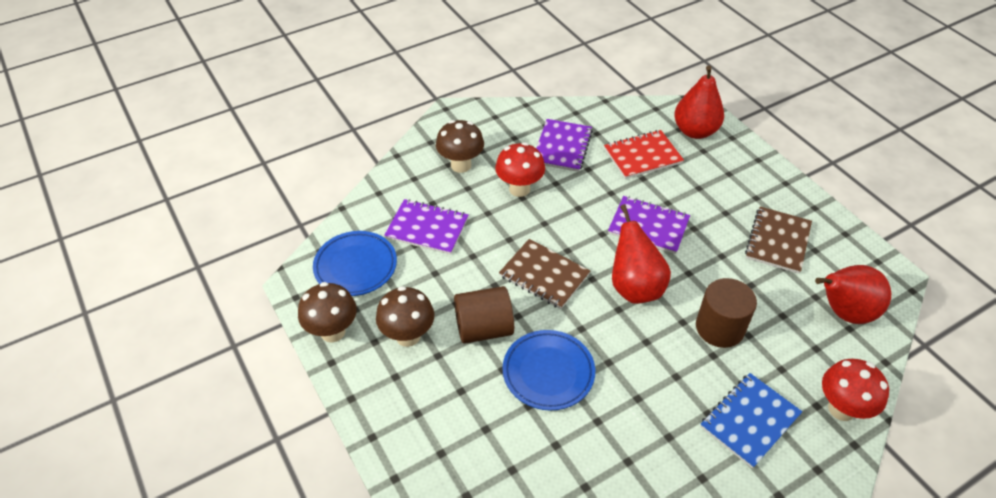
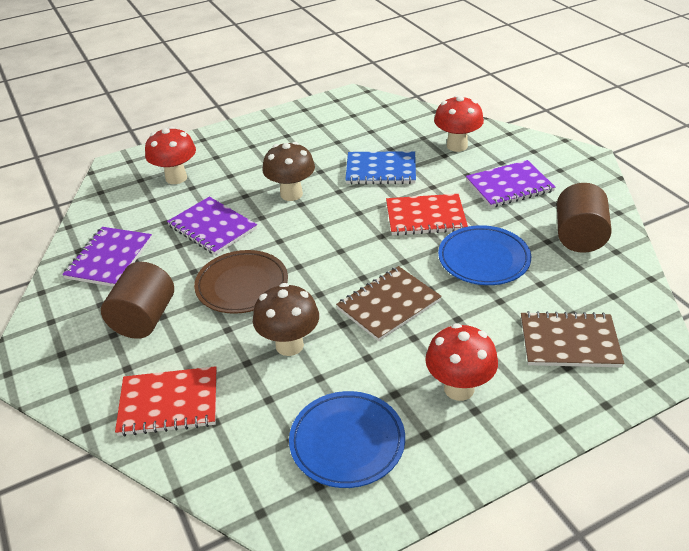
brown mushroom: [298,282,357,342] [376,286,434,347] [436,120,484,173] = 3 -> [253,283,319,356] [262,142,315,201] = 2
brown plate: none = 0 -> [194,250,288,314] = 1
red mushroom: [495,142,545,197] [822,359,889,421] = 2 -> [145,126,196,184] [425,323,498,401] [434,95,484,152] = 3
red notebook: [604,130,684,179] = 1 -> [115,366,217,436] [386,194,468,236] = 2
red pear: [612,204,671,304] [674,65,724,139] [815,265,891,324] = 3 -> none = 0

